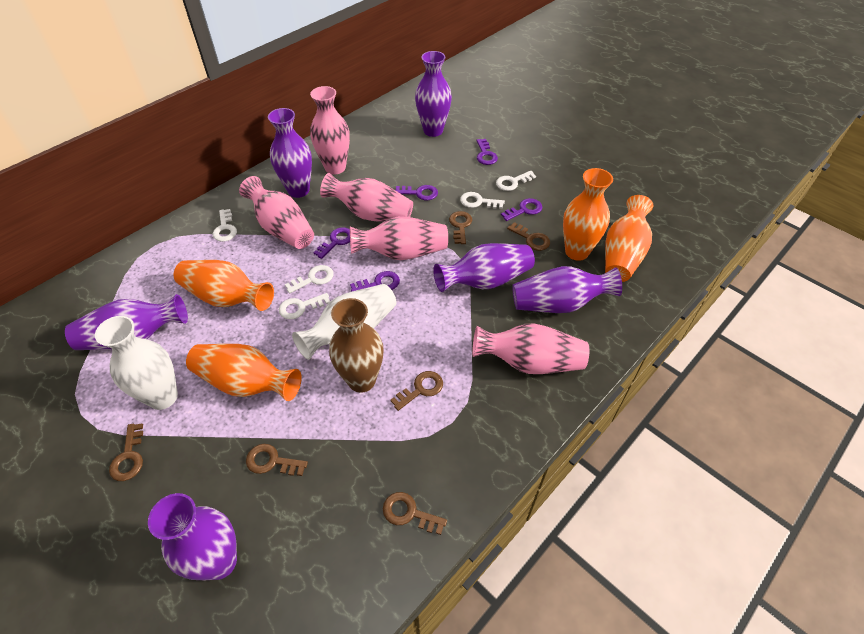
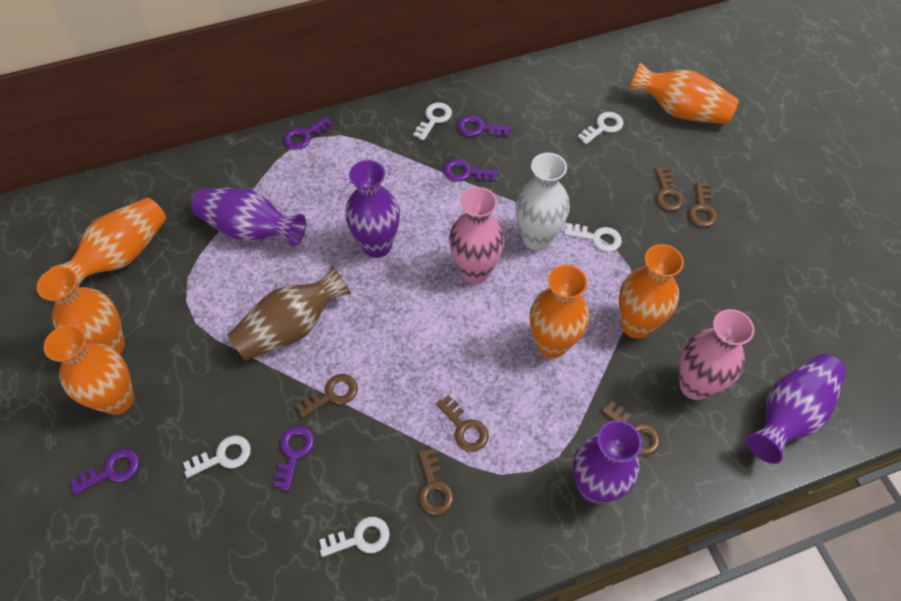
orange vase: [173,260,274,311] [186,344,302,401] [563,168,613,261] [605,195,653,282] = 4 -> [37,267,125,354] [44,325,134,415] [50,198,166,287] [530,265,589,358] [619,244,684,339] [629,62,739,124] = 6
pink vase: [239,176,314,249] [310,86,350,174] [320,173,413,222] [350,216,448,260] [472,324,589,374] = 5 -> [449,187,505,284] [679,309,754,400] = 2
purple vase: [65,294,188,350] [148,493,237,580] [268,108,312,198] [415,51,452,137] [433,243,535,292] [512,266,622,313] = 6 -> [191,188,306,246] [345,160,400,258] [573,420,642,504] [746,354,846,464] = 4
white vase: [95,316,178,410] [292,284,396,360] = 2 -> [515,153,570,251] = 1

